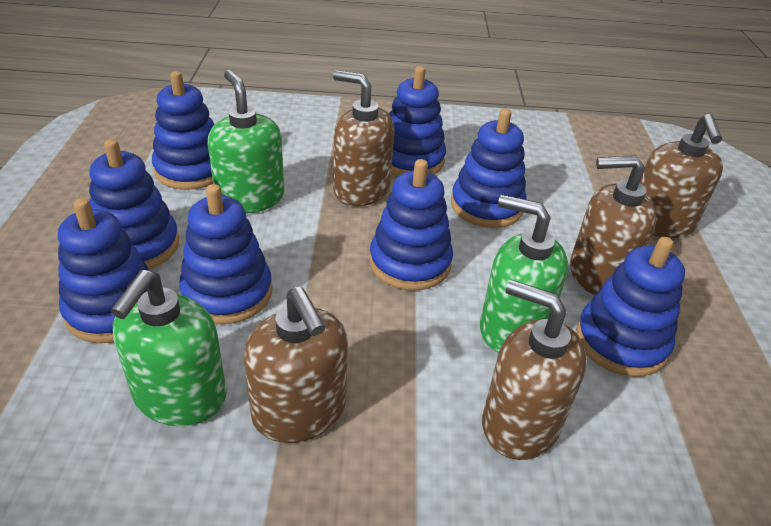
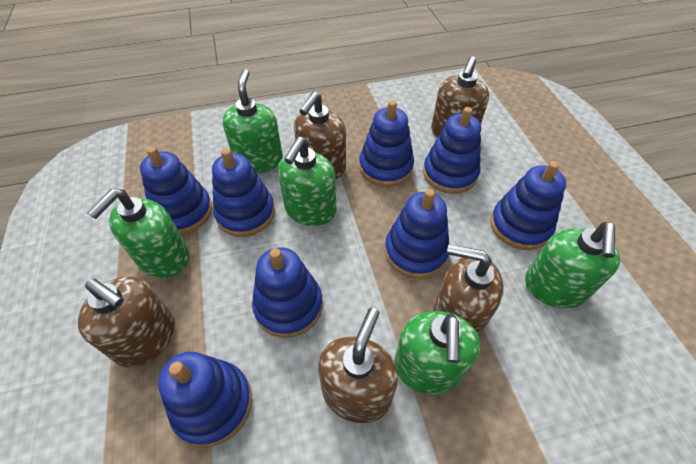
green soap dispenser: [110,270,227,426] [208,70,284,213] [480,195,568,353] = 3 -> [87,189,189,278] [223,69,283,173] [278,137,336,226] [394,311,480,394] [525,222,620,308] = 5

